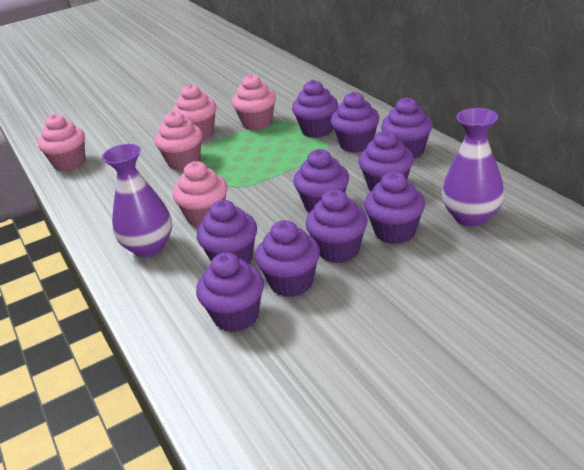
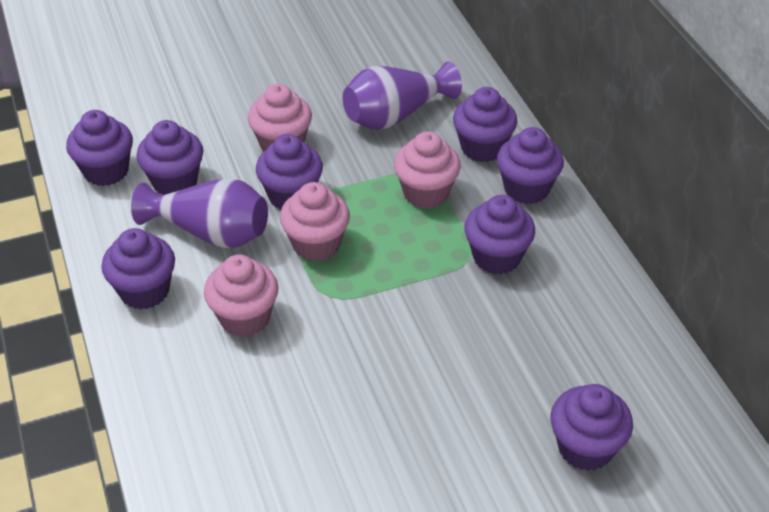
pink cupcake: [38,114,85,171] [155,111,202,170] [172,84,216,139] [173,161,228,227] [232,74,276,130] = 5 -> [204,255,279,337] [248,84,312,151] [280,182,350,261] [394,131,461,209] = 4
purple cupcake: [196,252,264,332] [197,200,257,264] [255,220,320,297] [292,80,338,138] [293,149,349,213] [306,189,367,263] [331,92,380,153] [358,130,414,192] [364,172,425,244] [381,97,433,159] = 10 -> [66,110,133,186] [101,228,175,310] [136,120,203,195] [256,134,323,210] [453,87,517,162] [465,195,535,275] [497,127,564,204] [551,384,633,471] = 8

